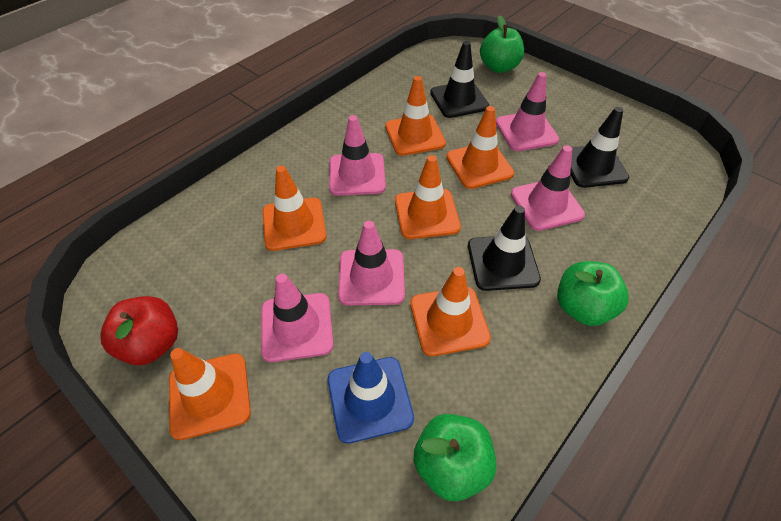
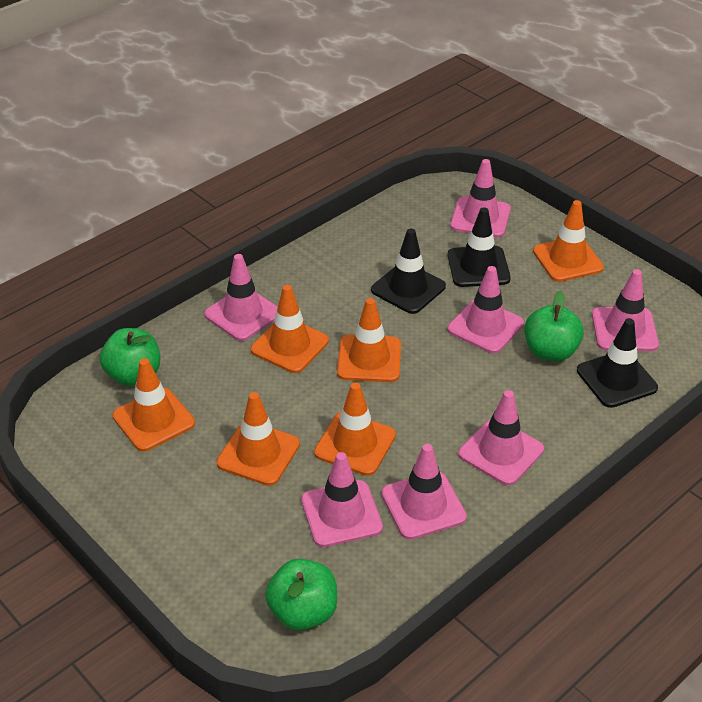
blue traffic cone: [328,352,414,444] = 1 -> none = 0
pink traffic cone: [261,274,334,362] [329,115,386,196] [338,221,405,306] [496,72,559,151] [511,145,585,231] = 5 -> [204,254,278,341] [301,452,383,547] [381,444,467,540] [447,266,524,354] [450,159,511,237] [458,390,544,486] [592,269,659,351] = 7
red apple: [100,296,178,365] = 1 -> none = 0

